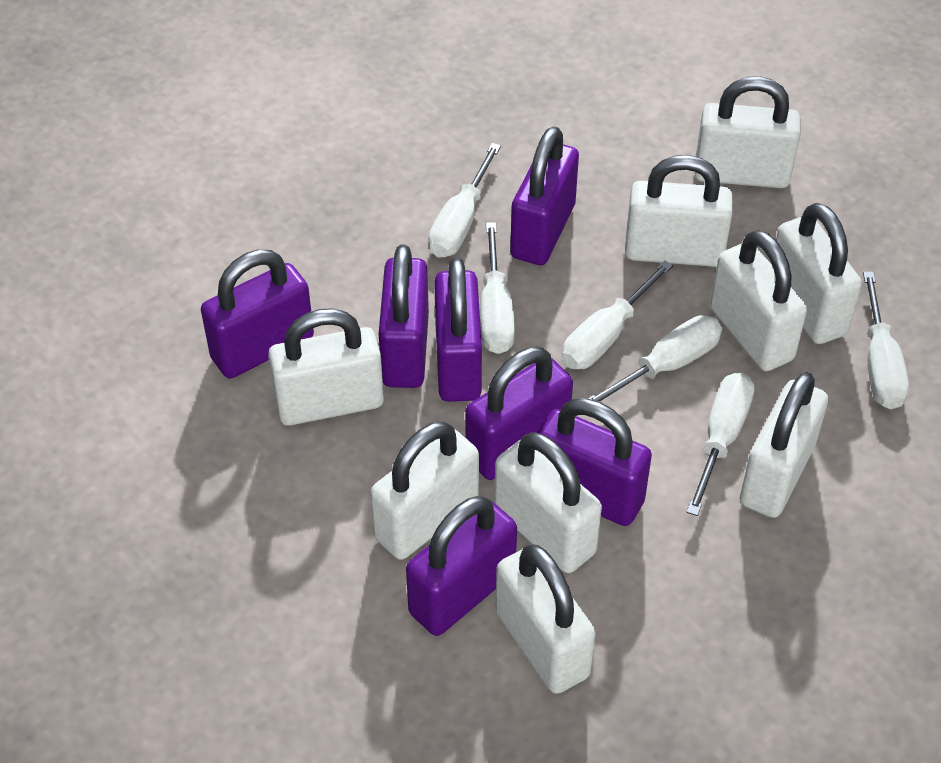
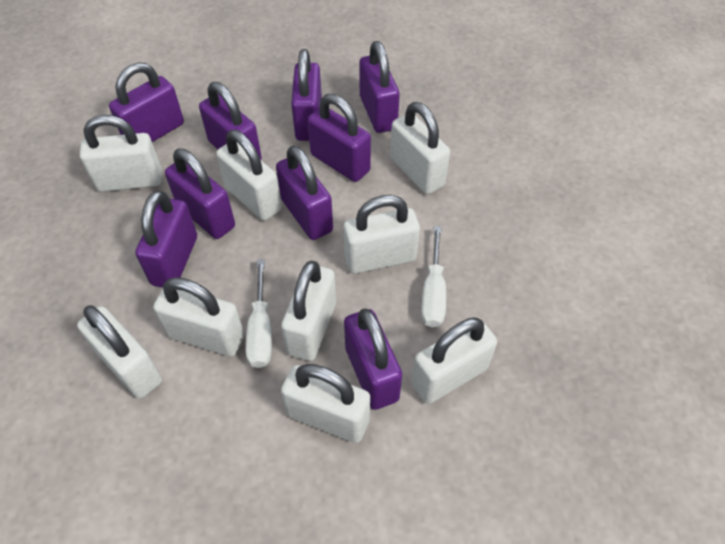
purple padlock: [201,249,314,379] [379,245,429,388] [406,496,517,636] [434,258,482,402] [465,347,573,480] [510,126,579,265] [537,398,652,526] = 7 -> [109,63,184,142] [135,190,197,288] [165,148,235,239] [199,82,262,160] [276,146,333,240] [291,49,322,141] [307,94,371,182] [344,308,402,410] [360,41,400,133] = 9
white screwdriver: [428,143,501,258] [480,222,515,354] [562,261,673,369] [588,315,722,402] [686,373,754,516] [863,272,909,409] = 6 -> [246,259,272,368] [421,226,446,328] = 2

